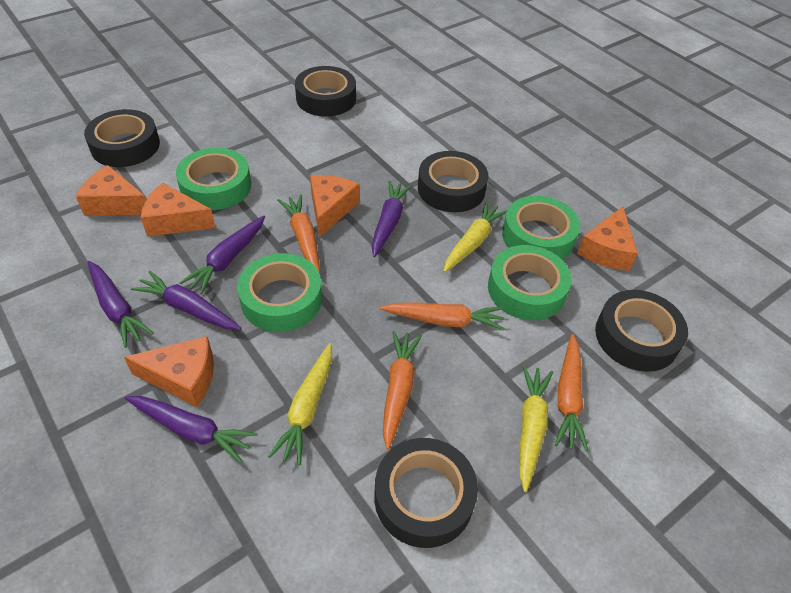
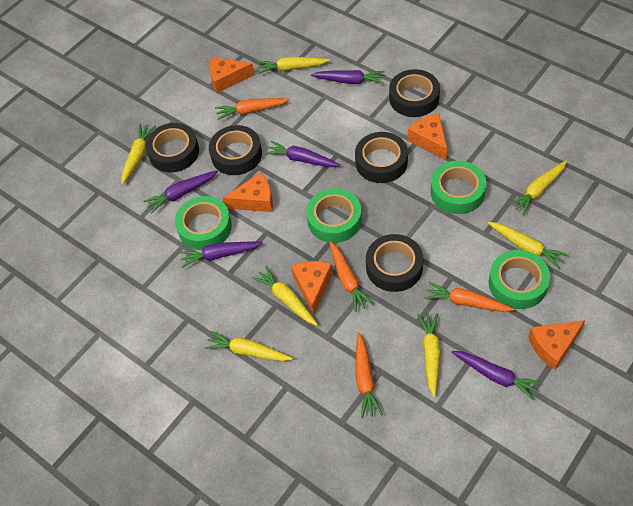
yellow carrot: [268,343,332,466] [443,201,507,273] [519,365,553,492] = 3 -> [121,124,156,185] [204,331,293,361] [252,266,318,326] [257,57,330,74] [417,313,441,397] [487,222,569,269] [508,160,567,215] = 7

